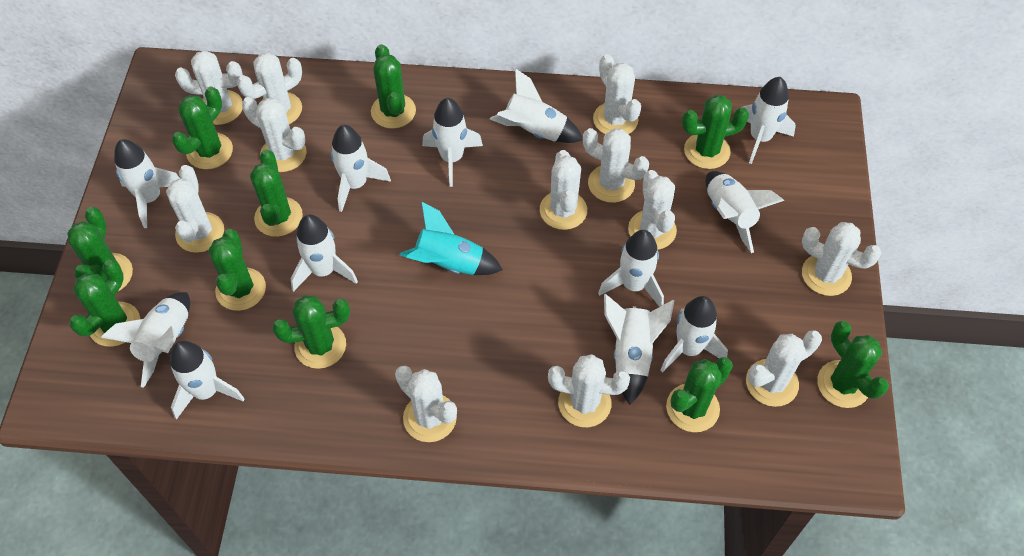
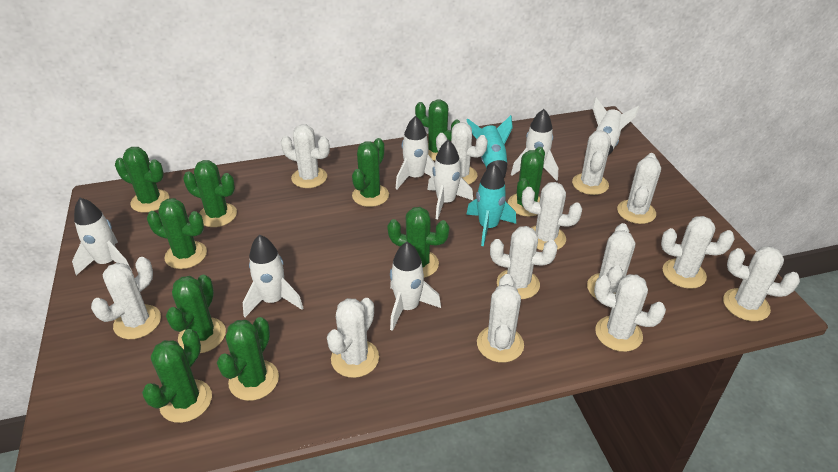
turquoise rocket: [399,202,503,275] = 1 -> [466,115,513,178] [466,163,516,246] = 2
white cactus: [166,165,224,253] [175,50,243,125] [237,52,302,124] [242,97,306,172] [395,366,457,442] [540,150,587,230] [548,354,630,427] [583,128,649,203] [593,54,641,134] [628,170,677,250] [746,330,822,407] [802,222,881,296] = 12 -> [91,257,161,339] [281,124,330,188] [327,298,379,378] [436,122,488,184] [477,274,524,362] [490,226,558,299] [522,182,582,251] [572,130,611,195] [587,223,635,299] [594,274,666,352] [617,153,661,224] [661,216,734,289] [723,246,800,321] = 13
white rocket: [101,292,190,388] [114,139,180,228] [170,341,245,420] [291,214,358,292] [331,125,391,212] [422,98,483,187] [490,68,583,143] [598,230,664,307] [604,294,675,405] [660,296,728,373] [705,171,784,253] [741,77,796,164] = 12 -> [72,198,132,275] [243,235,303,317] [390,242,441,331] [396,116,435,189] [427,140,473,219] [511,109,558,181] [593,97,640,156] = 7

